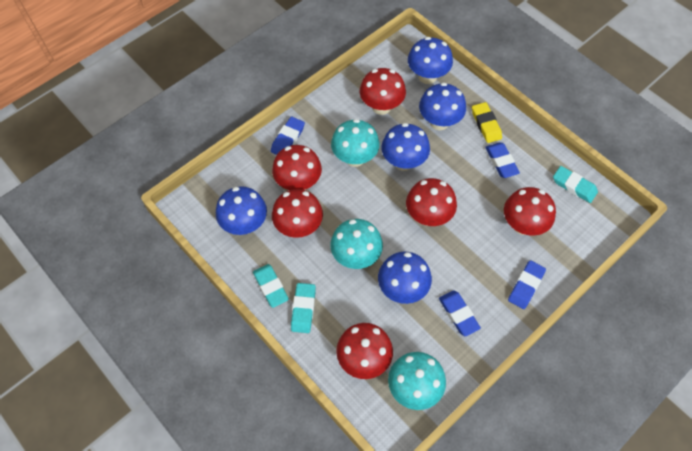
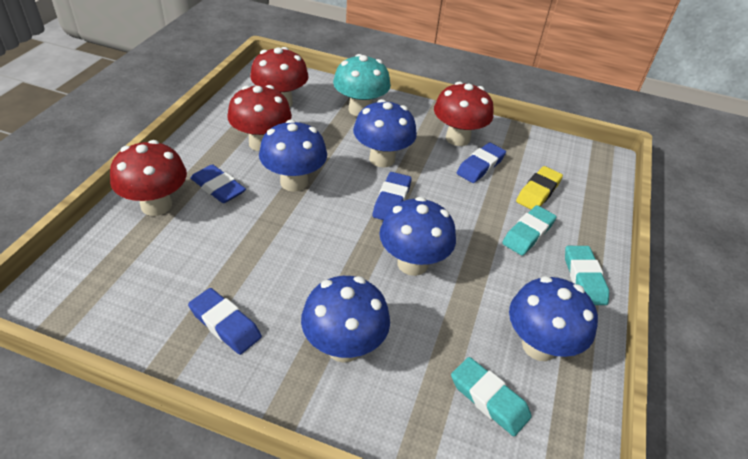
red mushroom: [272,145,322,190] [272,189,323,238] [336,323,393,379] [360,68,406,115] [406,178,457,226] [504,187,556,236] = 6 -> [110,140,187,216] [227,85,292,151] [250,47,309,107] [434,82,494,146] = 4
turquoise mushroom: [330,219,383,269] [331,119,380,167] [388,352,446,410] = 3 -> [333,54,391,116] = 1

